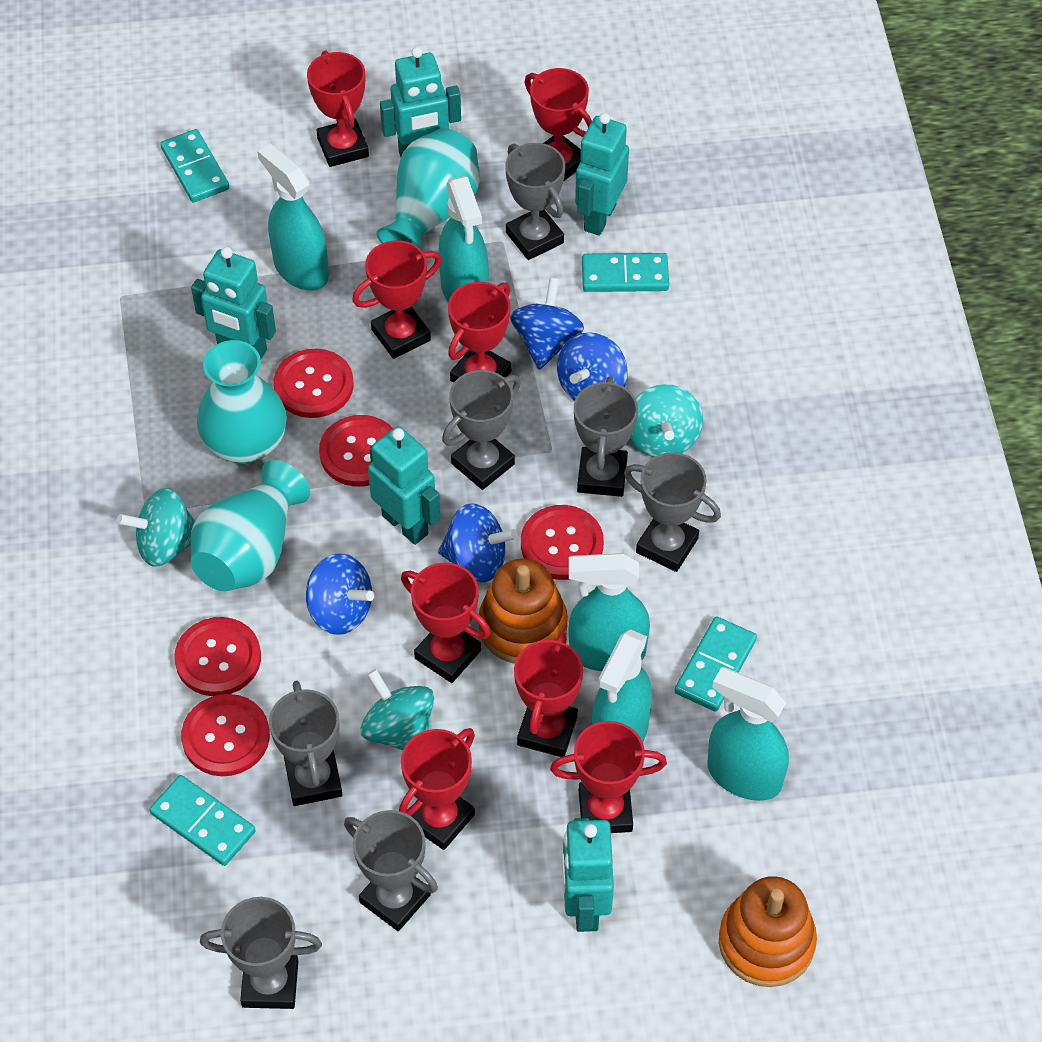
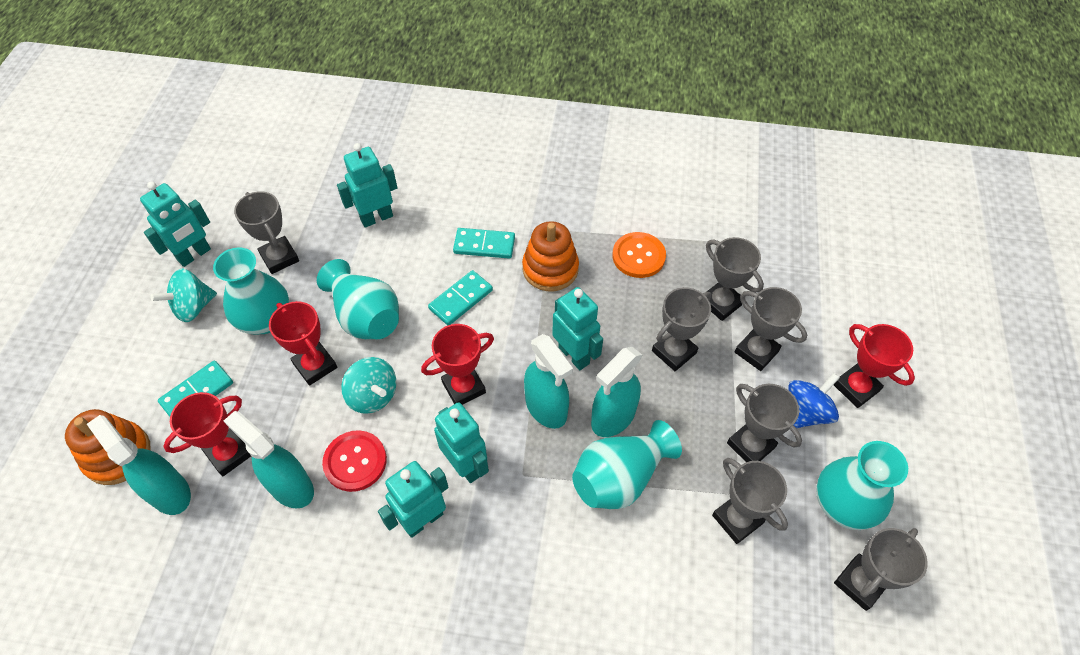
blue spinning top: [306,553,374,635] [438,503,518,582] [510,278,584,370] [557,332,628,401] = 4 -> [788,373,840,428] = 1
orange button: none = 0 -> [612,232,666,278] = 1
red button: [174,617,261,696] [181,694,270,776] [274,349,354,418] [319,415,393,487] [521,505,604,580] = 5 -> [322,430,387,492] = 1
red trophy: [307,50,369,167] [352,240,442,359] [399,728,475,850] [401,562,491,683] [448,282,511,383] [514,632,583,757] [524,68,592,181] [550,721,667,833] = 8 -> [163,392,251,476] [269,301,337,386] [421,324,494,405] [834,324,915,408] = 4
turquoise domino: [149,775,256,866] [160,129,229,203] [582,253,669,292] [675,616,757,711] = 4 -> [158,361,233,417] [428,270,493,325] [453,228,515,259] = 3
turquoise spinning top: [117,488,195,567] [360,669,434,750] [630,384,703,457] = 3 -> [150,268,217,322] [341,357,396,414] = 2
turquoise spray bottle: [257,143,329,291] [438,176,489,302] [569,553,650,671] [592,630,652,742] [708,667,789,801] = 5 -> [87,415,191,515] [224,411,314,508] [524,334,573,429] [591,347,642,437] = 4
turquoise vase: [190,460,310,591] [197,340,287,464] [376,128,480,251] = 3 -> [213,248,289,335] [317,259,399,339] [572,420,682,509] [816,441,908,530] = 4

